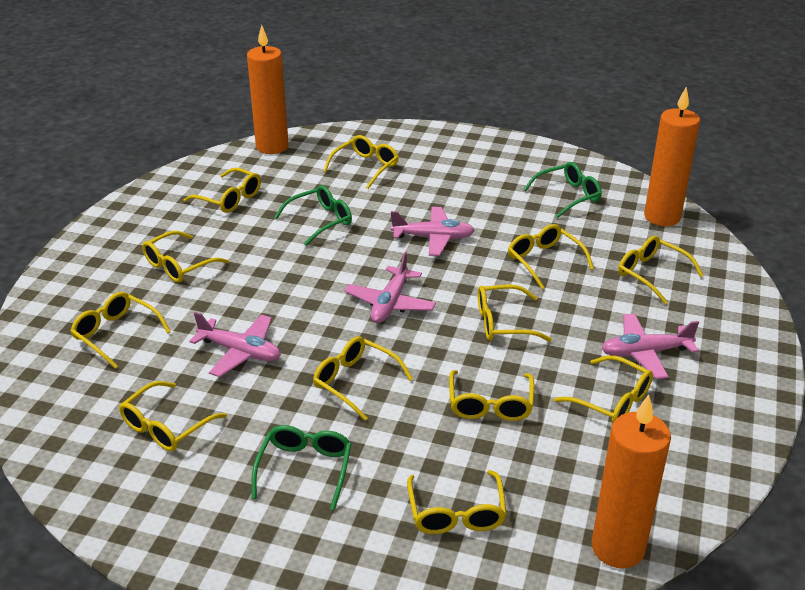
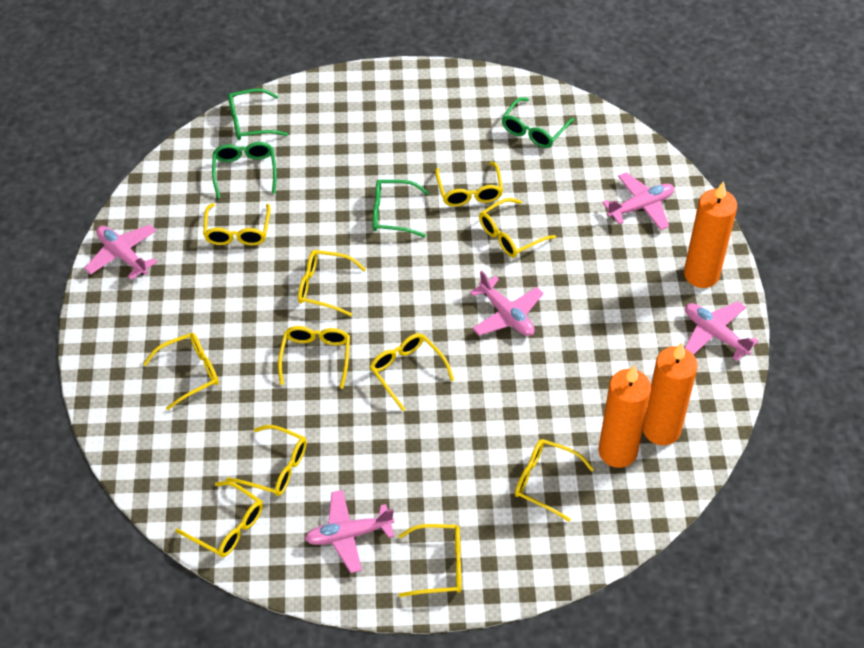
green glasses: [251,425,352,510] [274,185,352,246] [523,162,602,218] = 3 -> [212,142,277,199] [228,88,288,140] [373,180,429,237] [502,97,574,148] = 4
pink plane: [189,312,281,377] [344,252,436,323] [391,207,475,256] [601,314,699,379] = 4 -> [84,225,157,280] [305,490,394,573] [470,271,544,336] [602,172,674,230] [685,301,758,361] = 5
yellow glasses: [70,292,171,369] [119,381,227,452] [142,231,229,283] [183,168,261,213] [313,336,413,420] [323,135,399,189] [407,470,507,534] [449,370,534,421] [478,284,552,342] [508,224,594,289] [554,355,653,423] [618,236,704,304] = 12 -> [143,333,219,410] [175,481,263,557] [203,203,271,246] [226,425,307,496] [278,326,350,389] [298,250,366,316] [370,333,454,411] [398,524,461,597] [435,162,503,207] [479,198,556,258] [515,439,594,522] = 11

